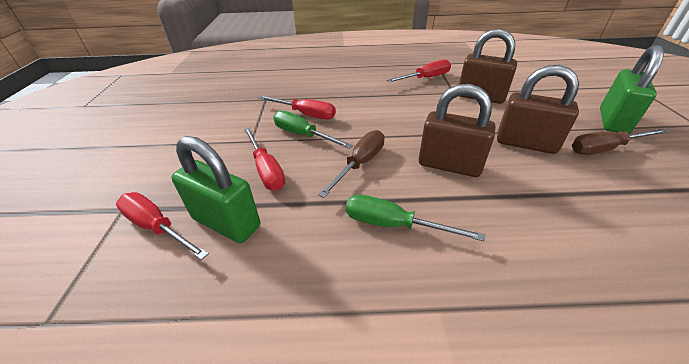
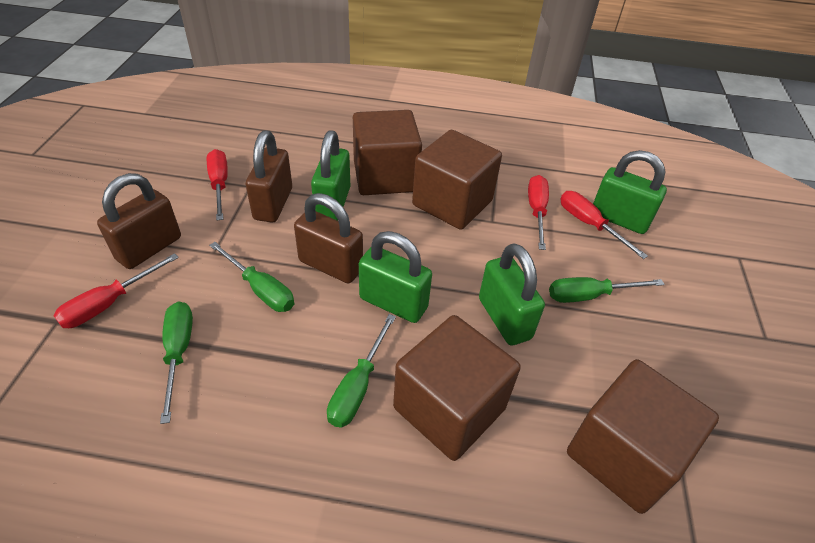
brown cube: none = 0 -> [353,110,422,195] [393,315,521,461] [412,130,502,230] [567,359,719,514] = 4
brown screwdriver: [318,130,385,198] [572,128,668,155] = 2 -> none = 0
green padlock: [171,136,260,243] [600,45,664,134] = 2 -> [311,130,350,221] [359,231,432,323] [479,243,545,345] [593,150,667,234] = 4
green screwdriver: [273,110,353,149] [346,195,485,242] = 2 -> [160,301,193,424] [209,242,294,312] [327,314,396,427] [549,277,665,303] = 4

